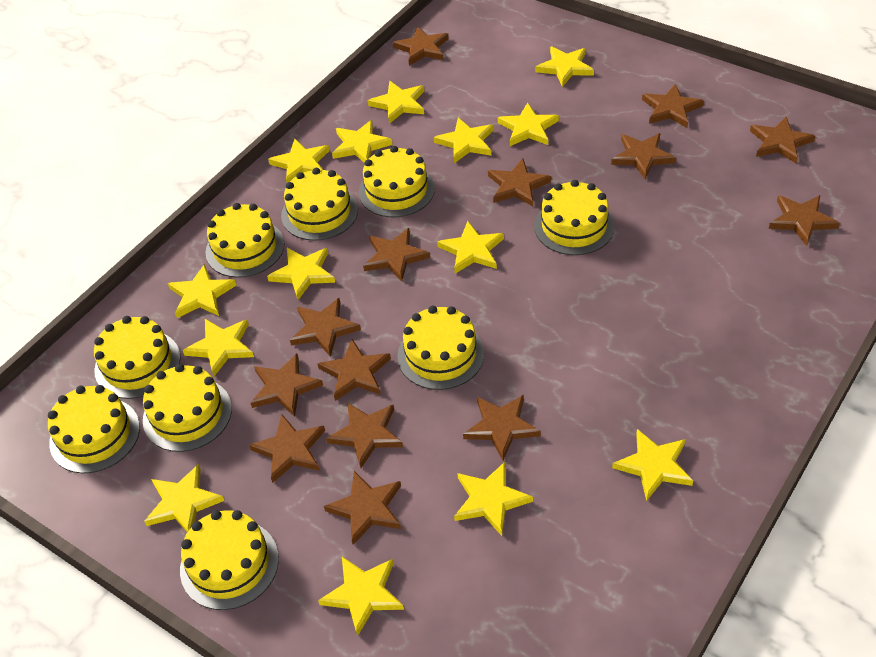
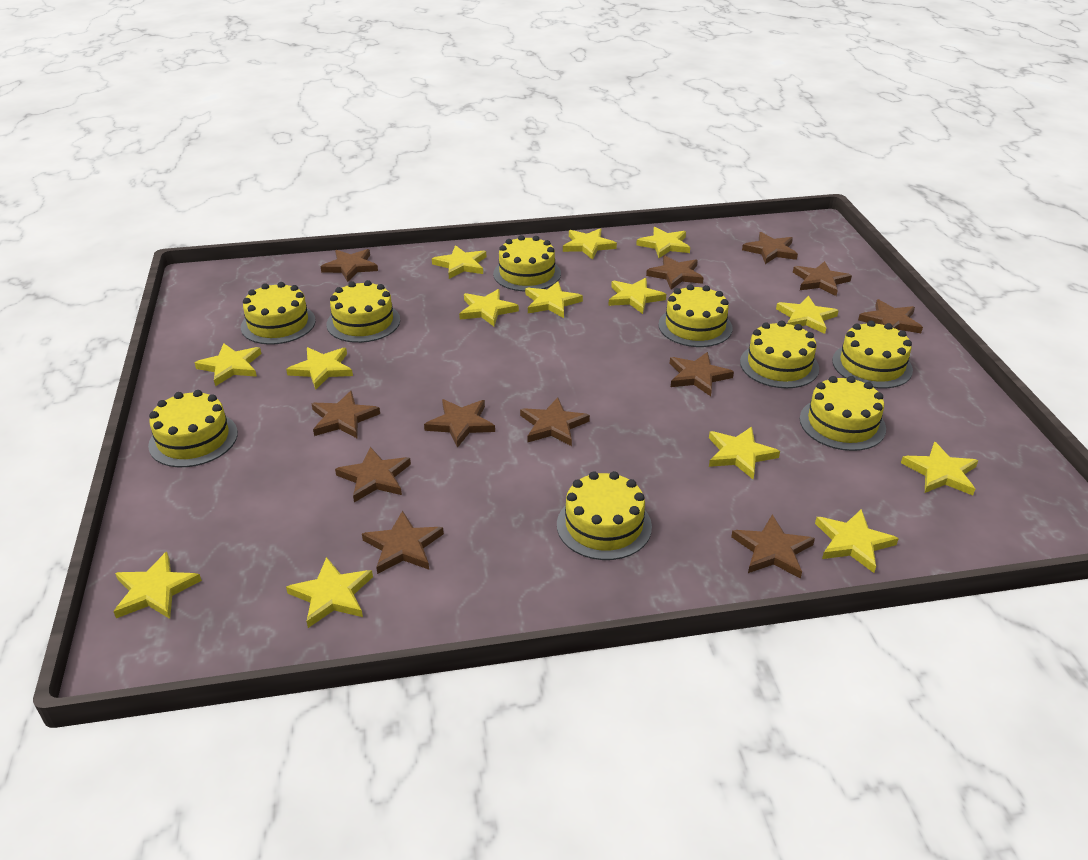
brown star: [249,414,325,483] [251,354,323,417] [290,298,361,357] [317,339,391,401] [324,471,401,545] [326,402,403,468] [363,228,430,282] [393,26,449,66] [463,395,541,460] [488,159,551,207] [611,133,676,179] [642,84,704,128] [750,117,815,164] [769,195,840,246] = 14 -> [312,391,380,438] [321,249,378,282] [335,447,411,502] [362,510,444,574] [424,399,495,448] [520,397,590,446] [646,255,704,290] [669,352,734,396] [731,515,815,579] [742,232,798,264] [793,261,852,296] [858,299,923,333] = 12

